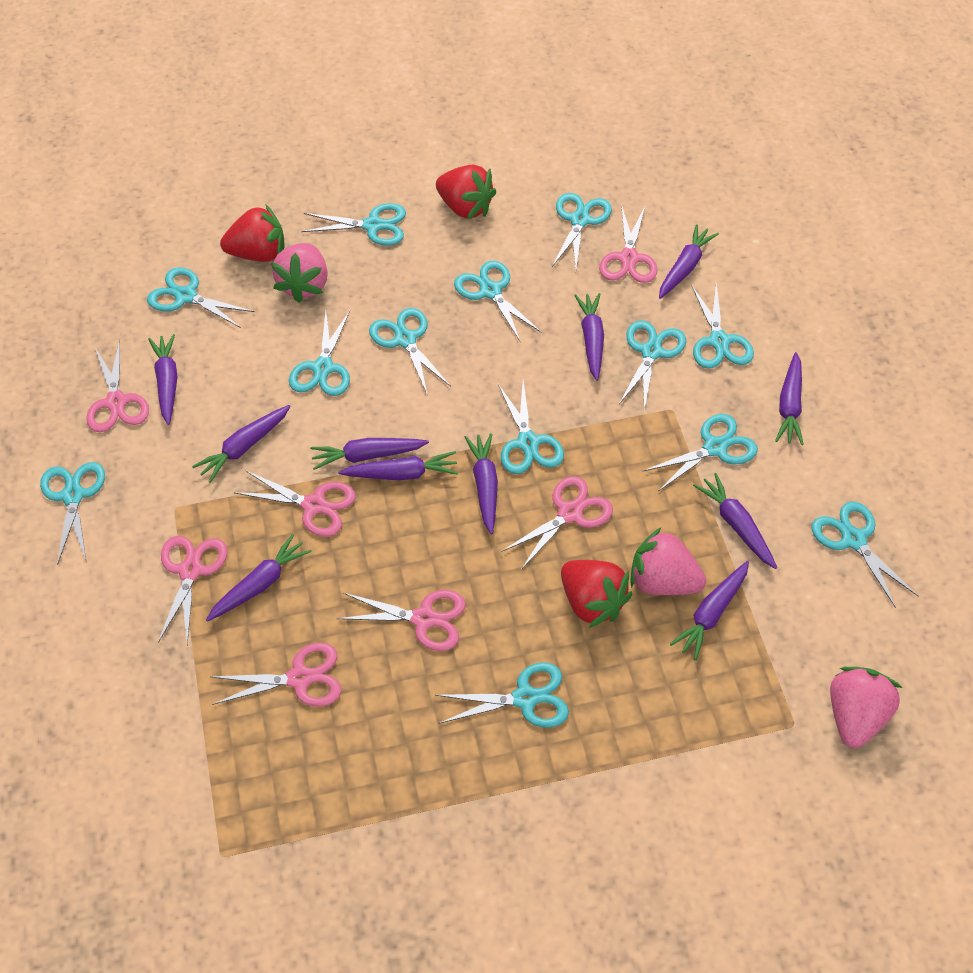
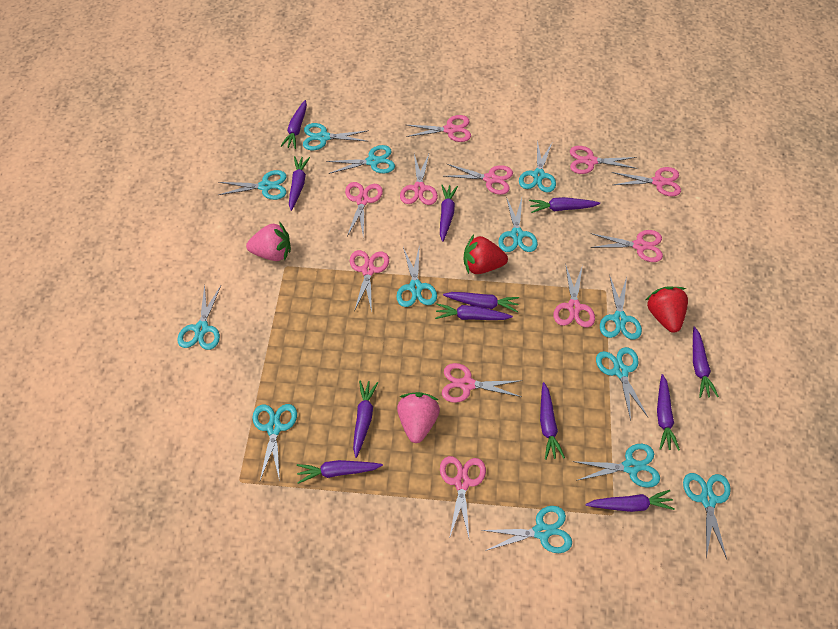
pink scissors: [86,340,149,432] [158,536,228,644] [211,643,341,707] [234,470,356,537] [337,590,466,651] [501,476,613,570] [599,204,657,283] = 7 -> [345,182,383,238] [350,250,389,312] [400,154,438,205] [406,115,471,142] [440,456,486,541] [442,363,522,403] [444,164,513,195] [554,265,595,328] [570,146,638,174] [590,230,663,262] [611,167,681,196] = 11
pink strawberry: [271,243,328,303] [630,527,706,595] [830,667,902,748] = 3 -> [246,222,291,261] [397,392,440,443] = 2
purple carrot: [148,334,178,425] [192,405,291,483] [206,534,312,622] [310,438,429,470] [338,451,458,480] [465,433,498,534] [574,293,604,381] [659,224,719,299] [670,561,749,660] [693,473,777,569] [775,352,804,445] = 11 -> [280,100,307,149] [289,156,310,211] [297,460,383,484] [353,380,378,458] [435,303,513,320] [440,185,458,242] [443,292,519,312] [529,197,600,213] [540,382,565,460] [585,490,675,512] [657,374,680,451] [693,327,719,398] = 12
red strawberry: [220,205,284,262] [436,165,496,220] [561,560,632,628] = 3 -> [464,235,508,274] [646,286,688,333] = 2

